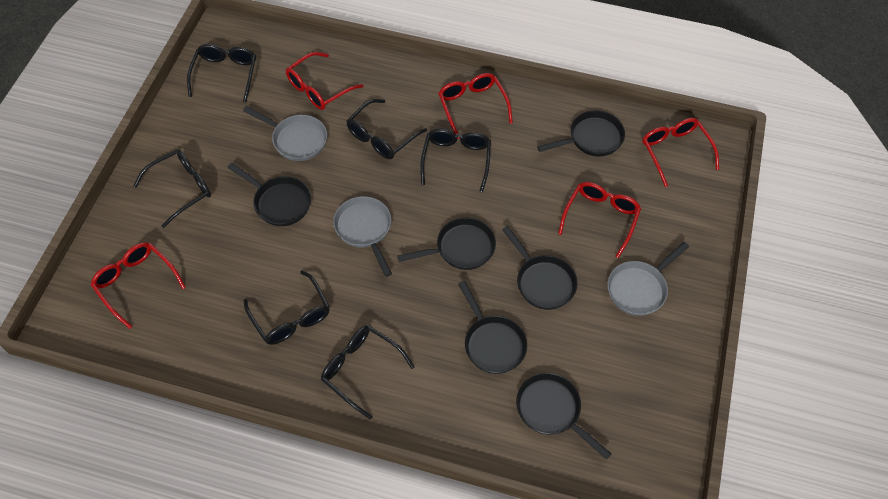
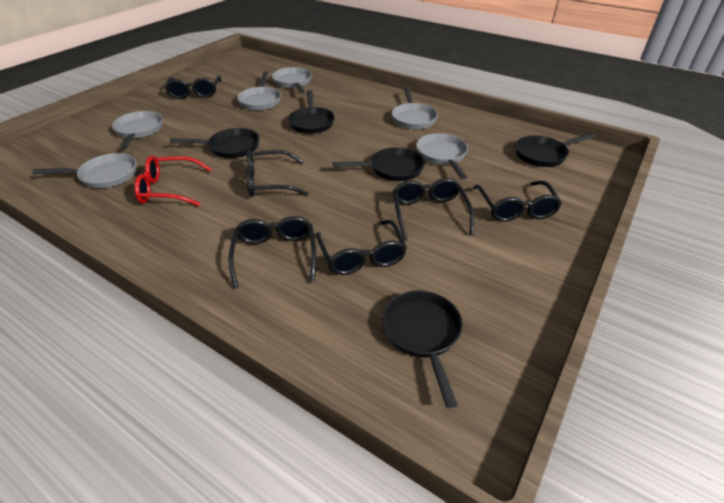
black pan: [227,163,311,226] [397,218,496,270] [458,281,527,374] [502,226,577,310] [516,373,612,459] [537,110,625,157] = 6 -> [170,128,259,158] [288,90,335,134] [333,147,425,181] [382,290,463,408] [515,133,596,167] = 5
grey pan: [243,106,327,161] [333,196,392,277] [607,242,689,316] = 3 -> [33,153,137,188] [112,111,163,150] [237,72,281,110] [272,67,312,93] [392,86,438,129] [416,133,468,179] = 6
red glasses: [91,242,186,329] [286,52,364,110] [438,73,513,139] [558,182,641,258] [642,118,719,187] = 5 -> [134,155,212,206] = 1

